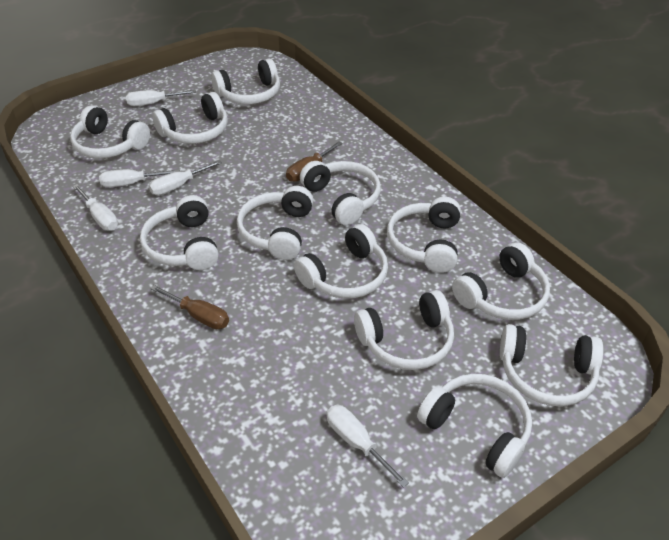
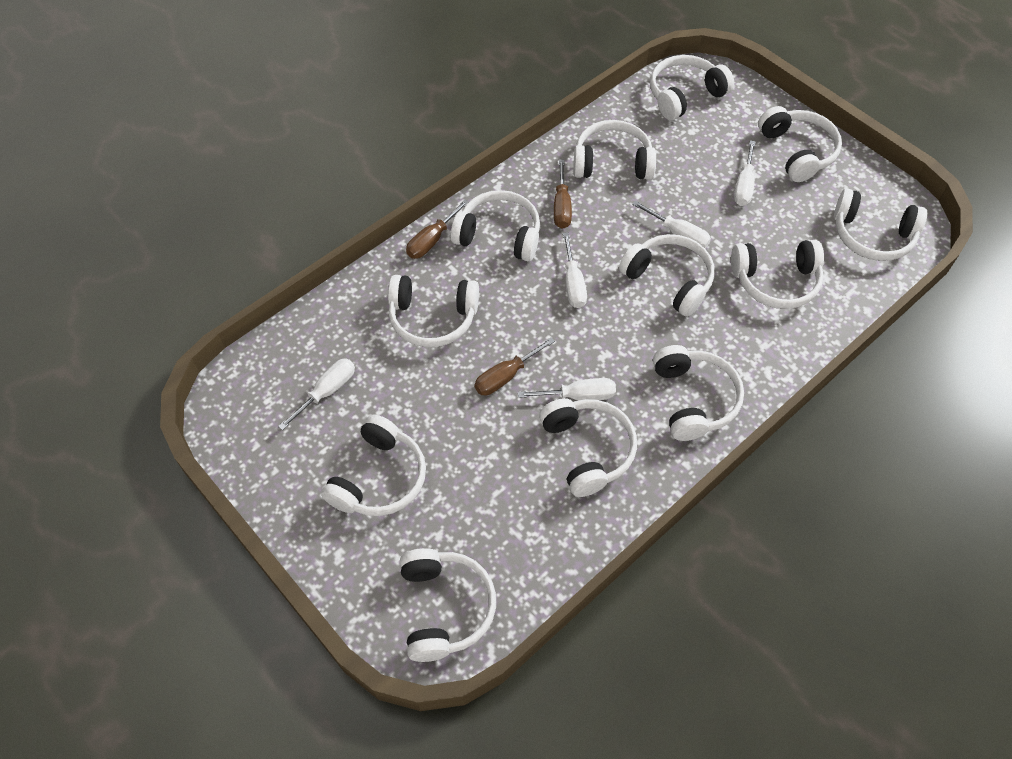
brown screwdriver: [150,285,229,329] [286,141,343,182] = 2 -> [406,199,469,259] [475,337,555,396] [554,160,572,229] = 3

